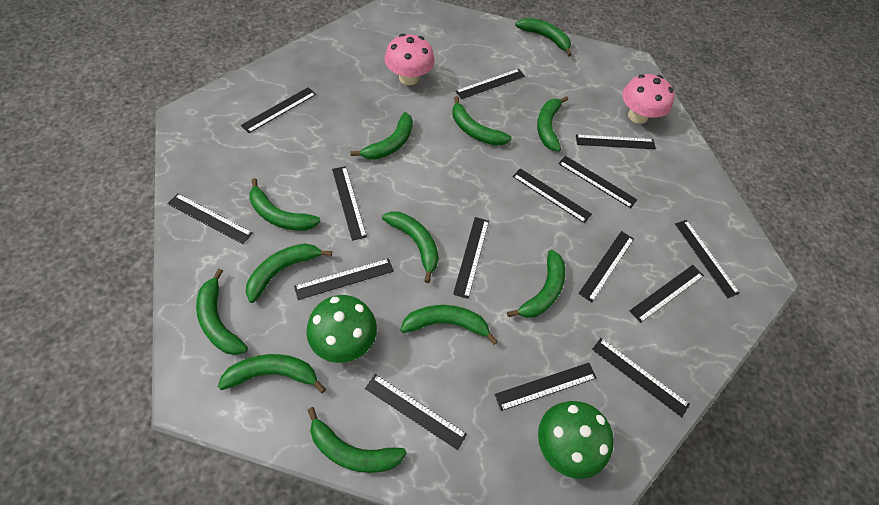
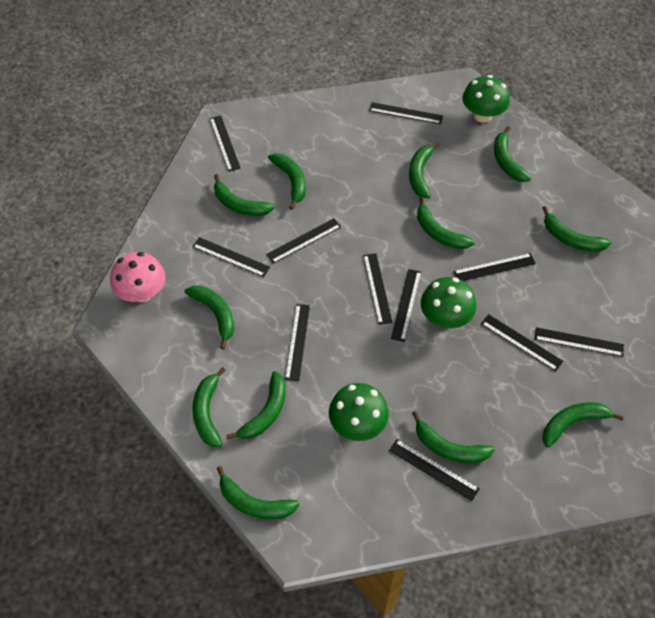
black ruler: [167,193,253,244] [241,87,316,133] [294,258,394,300] [332,166,367,241] [365,374,467,450] [453,217,489,299] [455,69,525,99] [494,363,597,411] [512,168,592,223] [558,156,637,208] [576,135,656,149] [578,231,634,302] [592,338,690,417] [630,265,704,323] [675,220,740,298] = 15 -> [192,237,270,277] [209,115,241,172] [266,218,341,264] [285,304,310,381] [363,253,393,325] [369,102,443,124] [389,439,480,501] [391,269,422,342] [453,253,536,281] [481,314,563,371] [535,327,624,357] = 11
green mushroom: [306,295,377,363] [538,401,614,479] = 2 -> [329,383,389,441] [421,277,476,328] [463,75,510,123] = 3
pink mushroom: [385,34,435,85] [622,74,674,124] = 2 -> [110,252,165,302] = 1

